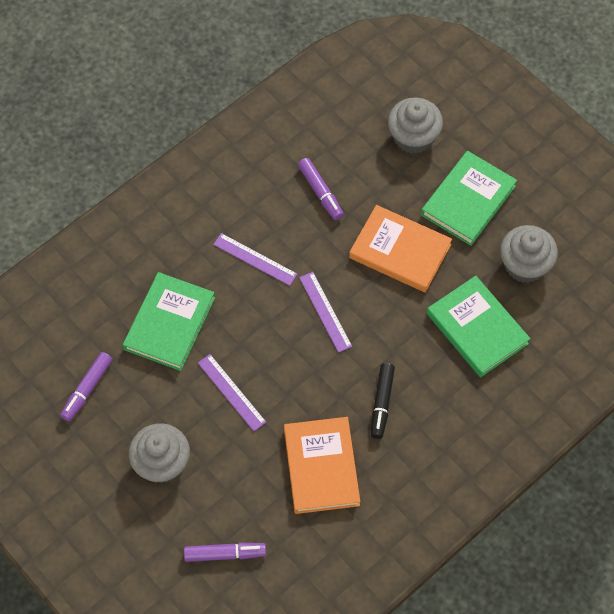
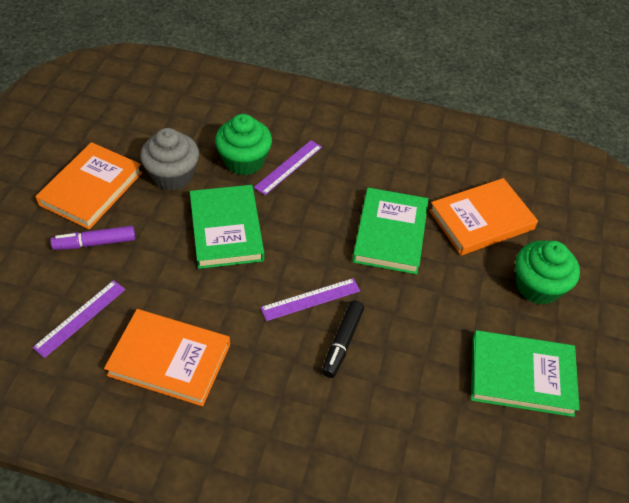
green cupcake: none = 0 -> [215,114,272,175] [516,241,580,305] = 2
grey cupcake: [129,423,190,484] [388,98,443,154] [500,225,558,283] = 3 -> [140,128,199,190] = 1
orange book: [284,417,360,514] [349,205,452,292] = 2 -> [35,142,142,230] [104,309,230,406] [429,178,538,255] = 3
purple marker: [60,352,112,421] [184,543,266,562] [298,158,344,220] = 3 -> [51,226,135,250] = 1

